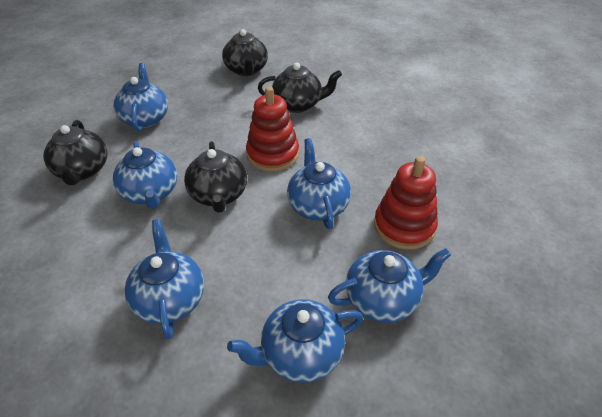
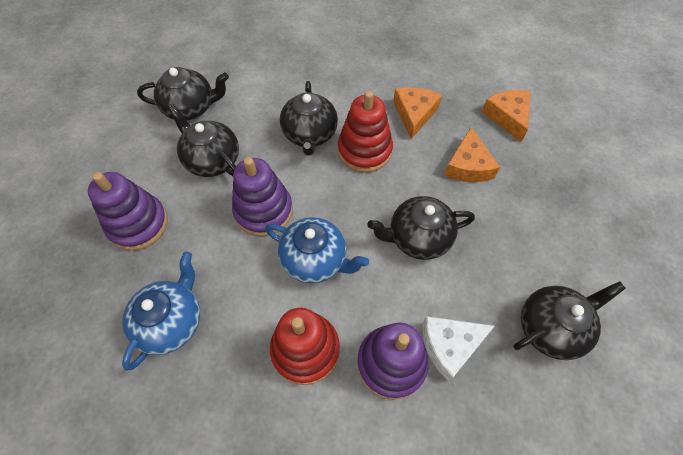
black teapot: [43,120,107,185] [184,141,247,213] [222,29,268,76] [258,63,342,113] = 4 -> [137,67,229,120] [167,104,239,177] [280,81,338,156] [367,196,475,260] [513,281,626,360] = 5
blue teapot: [113,141,177,209] [114,63,168,132] [125,219,204,340] [227,299,363,383] [287,138,351,229] [328,248,451,323] = 6 -> [122,252,200,371] [265,217,369,283] = 2
orange cheese: none = 0 -> [393,87,442,139] [444,127,500,182] [482,90,531,142] = 3
purple stacking toy: none = 0 -> [88,172,168,251] [232,157,293,236] [357,323,429,400] = 3
white cheese: none = 0 -> [423,316,494,381] = 1

